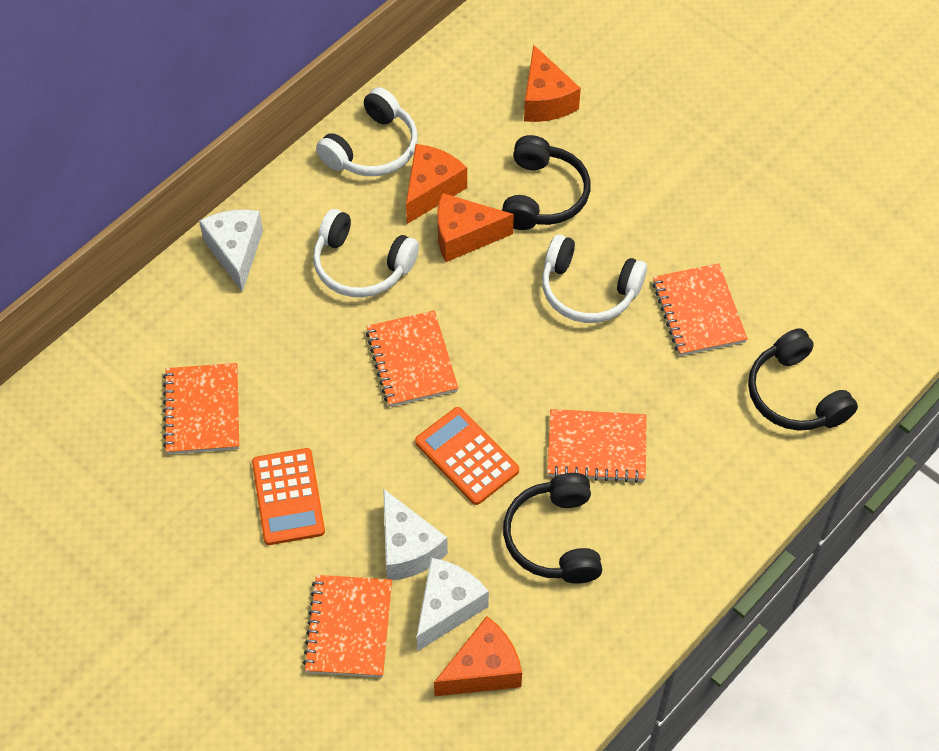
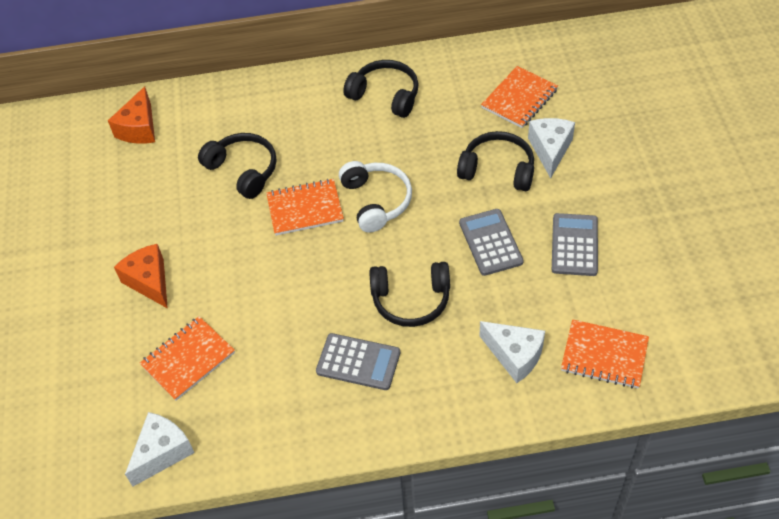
black headphones: [502,135,590,230] [503,473,602,584] [748,328,858,431] = 3 -> [198,133,276,199] [343,60,418,118] [369,262,450,327] [457,131,534,191] = 4
grey calculator: none = 0 -> [316,333,400,390] [459,209,524,276] [552,213,598,276] = 3
orange calculator: [252,448,325,545] [415,407,519,505] = 2 -> none = 0
orange cheese: [406,144,467,224] [434,616,522,696] [437,193,514,262] [524,44,581,122] = 4 -> [108,87,155,144] [114,244,168,309] = 2
orange notebook: [163,363,239,454] [303,575,392,677] [366,311,458,407] [547,409,647,483] [652,263,748,356] = 5 -> [140,316,235,401] [266,179,344,235] [481,66,558,128] [561,319,649,389] = 4
white headphones: [313,209,419,297] [316,87,418,176] [542,234,647,323] = 3 -> [339,161,412,233] = 1

